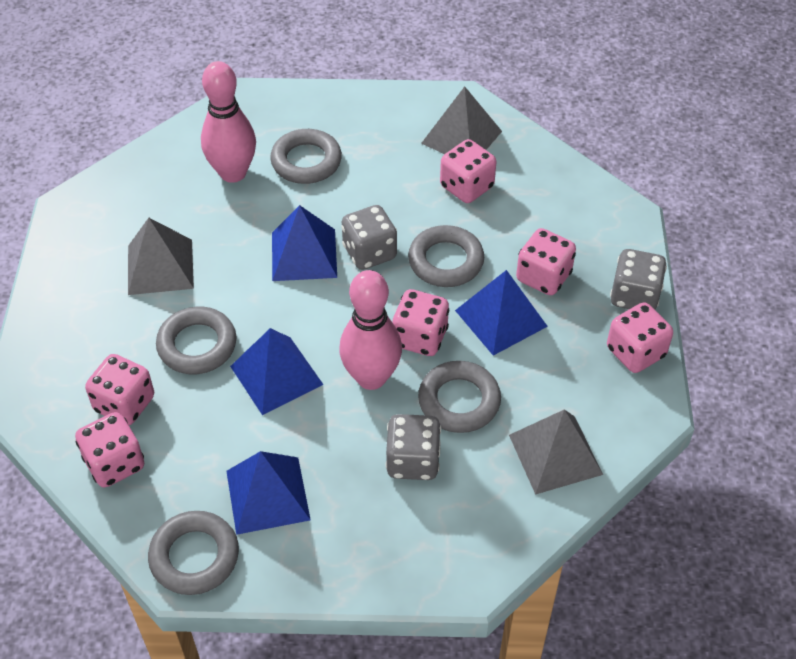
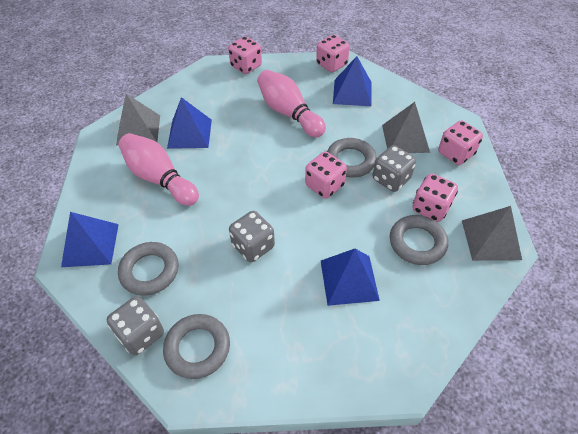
grey ring: [148,511,239,595] [156,307,236,374] [270,129,342,184] [408,225,484,287] [418,361,501,433] = 5 -> [118,242,179,296] [163,314,230,379] [327,138,377,178] [390,215,448,265] = 4
pink dice: [75,412,144,487] [85,354,154,425] [392,289,449,356] [440,139,496,203] [516,228,576,295] [607,302,673,373] = 6 -> [228,36,262,74] [305,152,347,198] [316,35,350,72] [412,174,458,222] [438,120,483,165] = 5

